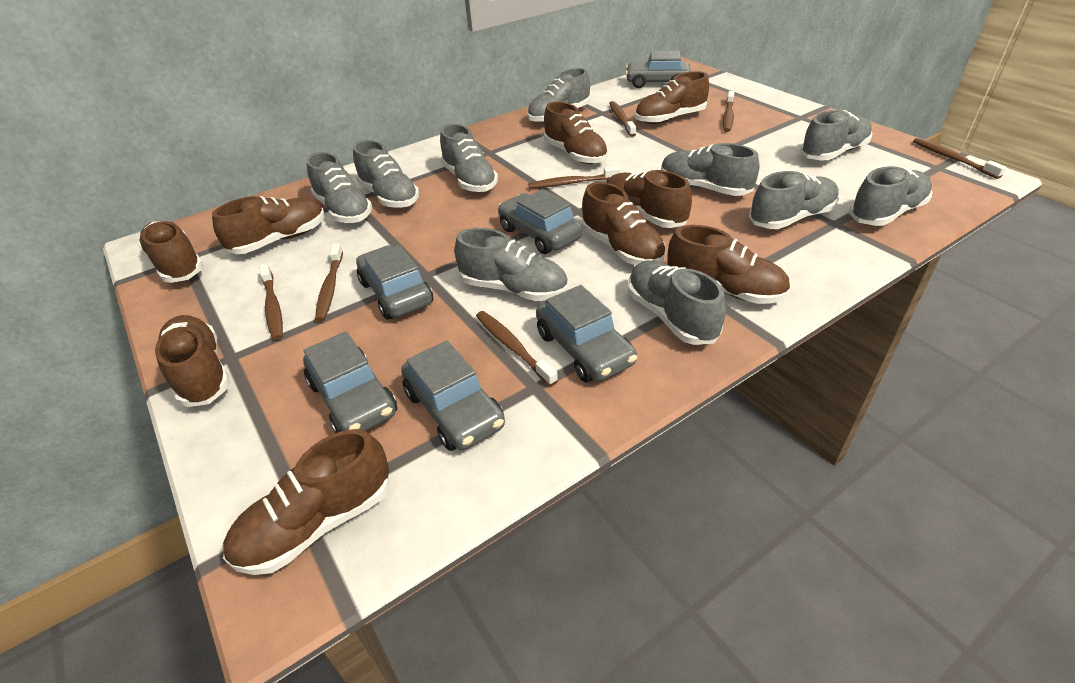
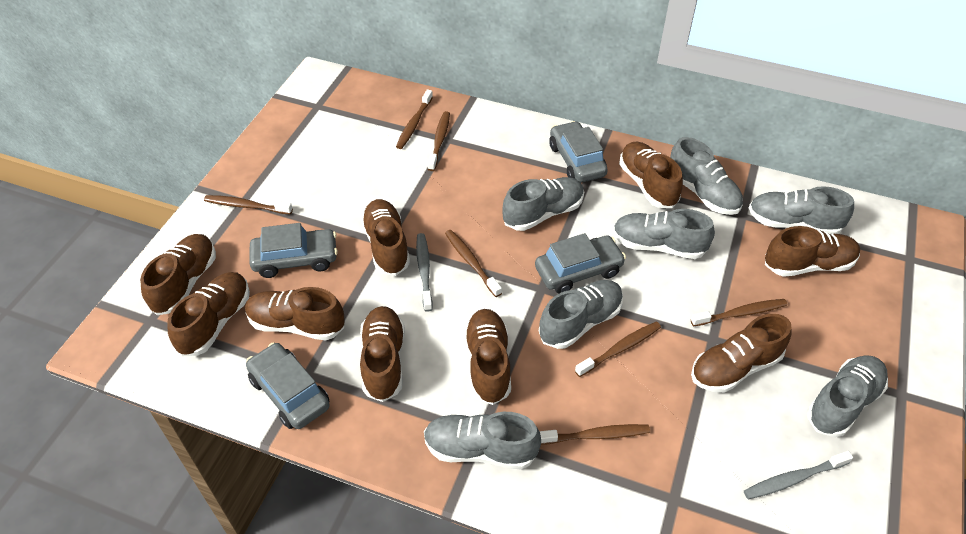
grey car: [303,331,397,433] [356,245,433,319] [401,340,505,451] [498,189,583,254] [536,285,637,382] [625,51,691,88] = 6 -> [246,342,330,429] [249,223,338,278] [535,233,626,294] [549,121,608,183] = 4
grey shoe: [306,152,372,223] [353,140,419,208] [440,124,498,192] [454,228,568,301] [527,68,590,123] [628,260,726,345] [661,143,759,196] [749,171,839,229] [800,110,872,160] [849,166,932,226] = 10 -> [424,412,541,470] [502,177,584,231] [539,280,623,349] [613,209,715,259] [670,137,743,215] [749,186,854,234] [807,355,888,437] = 7
grey toothbrush: none = 0 -> [416,233,433,312] [744,451,853,499] = 2

